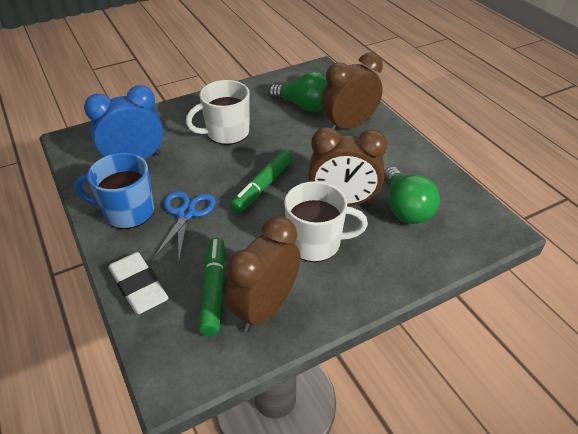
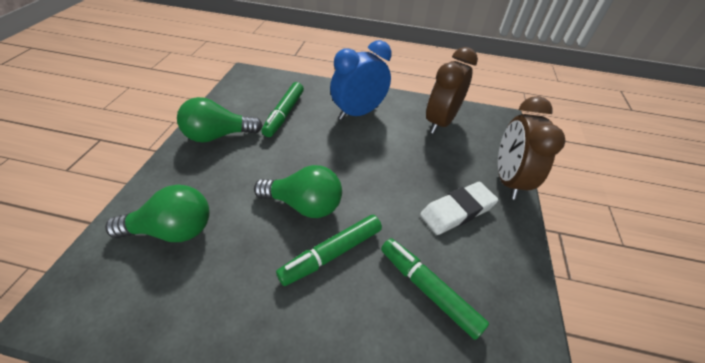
blue mug: [75,153,154,229] = 1 -> none = 0
blue scissors: [153,191,216,261] = 1 -> none = 0
brown clock: [225,216,301,332] [309,127,387,206] [321,53,383,130] = 3 -> [426,47,478,134] [498,96,566,200] = 2
green light bulb: [268,72,327,112] [384,167,440,224] = 2 -> [105,185,210,242] [177,97,263,143] [254,165,342,218] = 3
green marker: [198,238,225,336] [230,150,293,213] = 2 -> [261,82,304,137] [276,215,382,286] [381,238,489,340] = 3
white mug: [186,80,250,145] [284,181,368,262] = 2 -> none = 0

